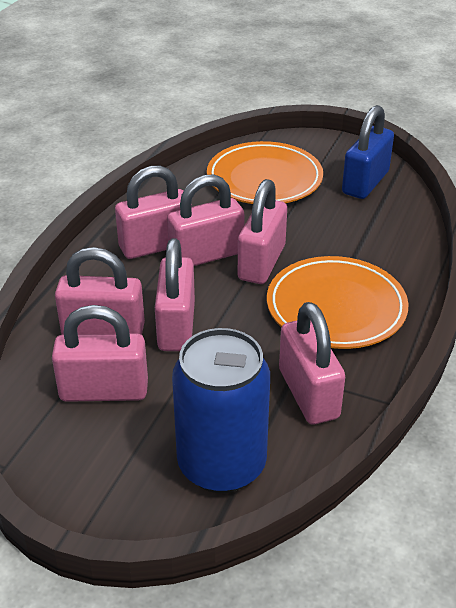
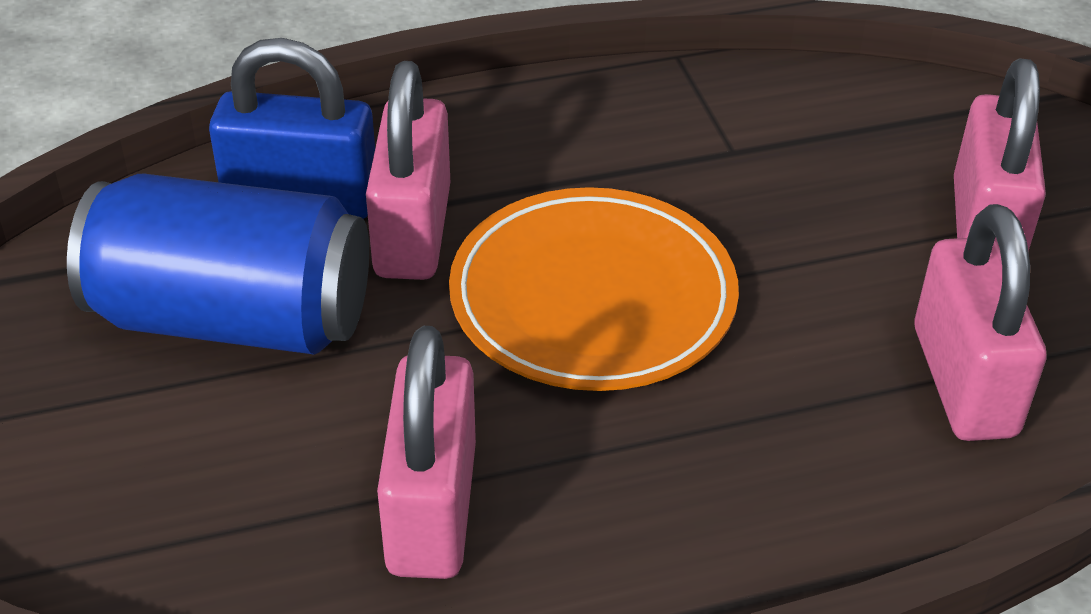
orange plate: [207,141,323,204] [267,256,409,349] = 2 -> [449,187,739,391] = 1
pink padlock: [52,305,148,402] [55,247,145,335] [115,166,192,259] [155,238,195,351] [167,174,245,266] [238,179,287,284] [279,302,345,425] = 7 -> [366,61,450,280] [377,326,476,579] [914,204,1046,441] [954,58,1046,251] = 4

